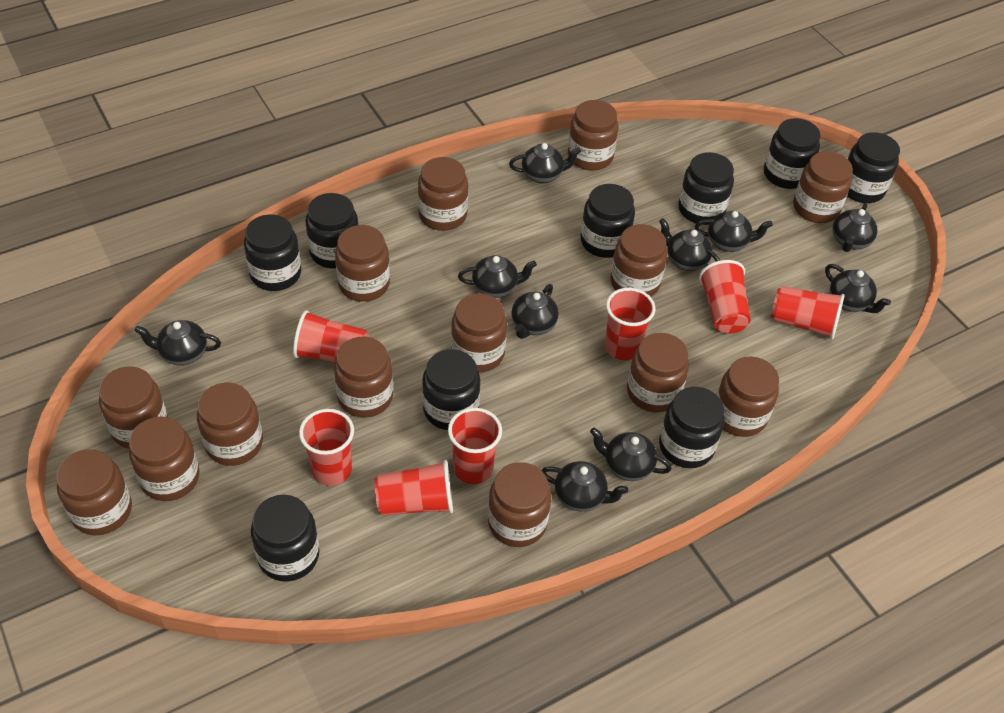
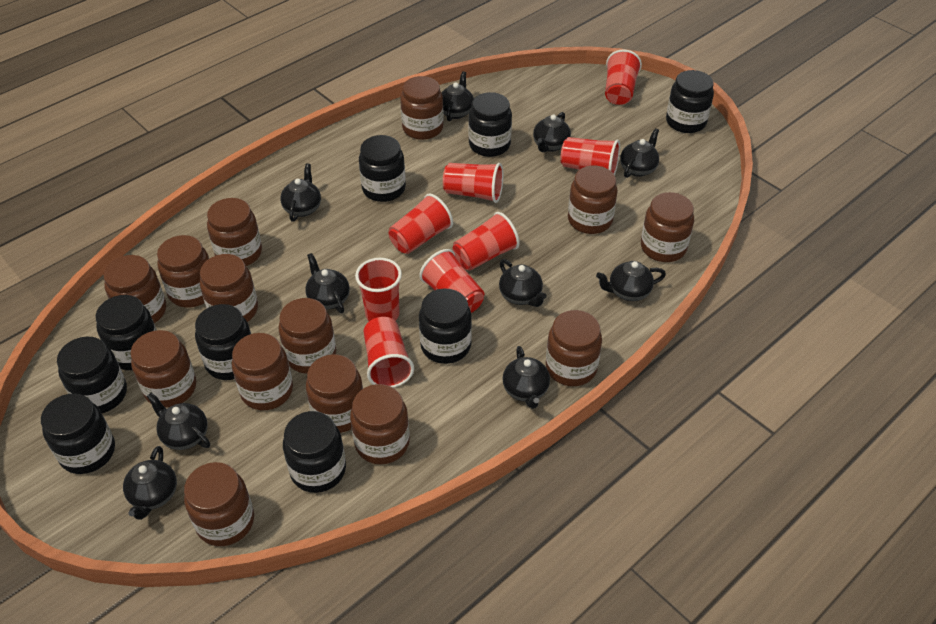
red cup: [293,310,369,362] [299,409,354,486] [374,460,453,516] [448,408,502,484] [605,288,656,360] [699,260,751,334] [771,286,844,340] = 7 -> [355,258,402,321] [363,317,414,388] [389,194,453,254] [419,249,484,313] [443,163,503,203] [453,212,520,271] [560,137,620,175] [605,50,642,105] = 8

